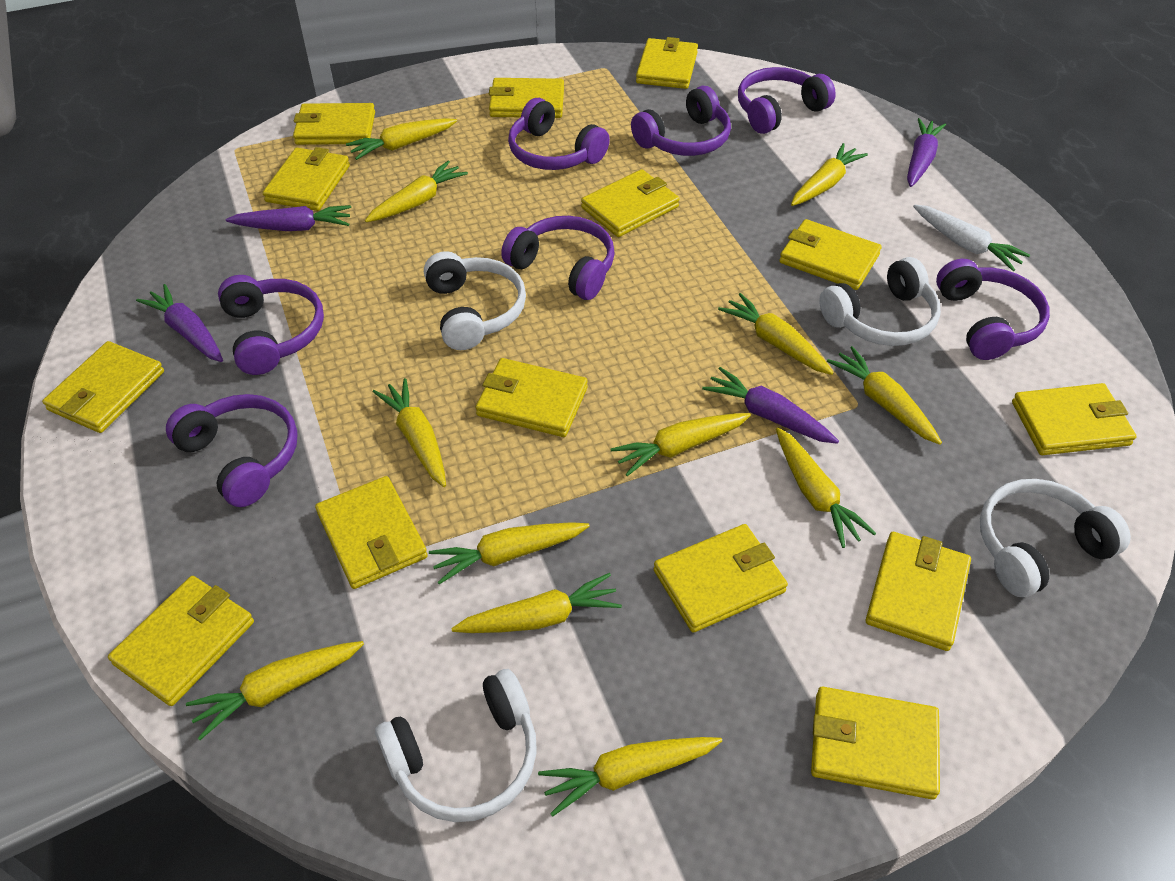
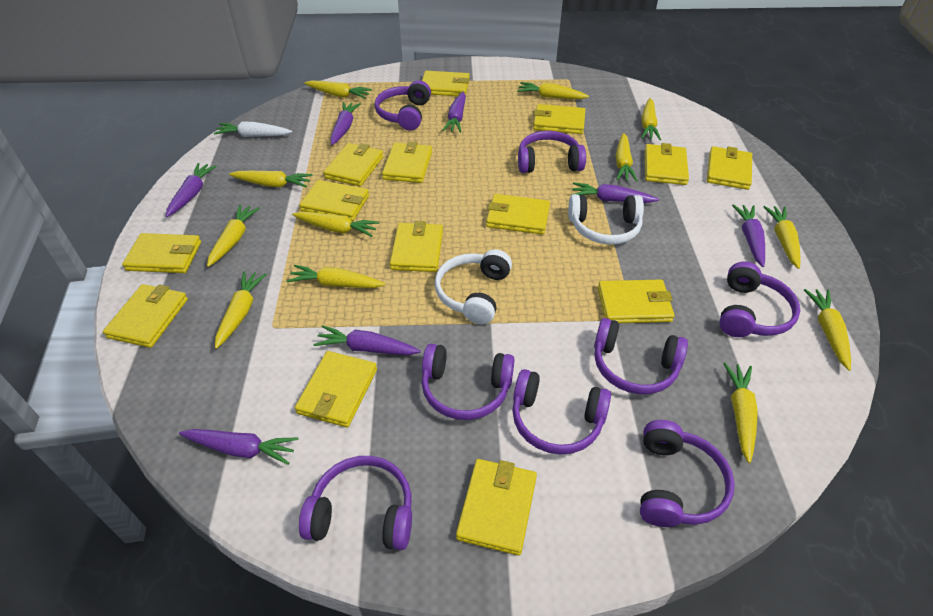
purple carrot: [136,284,223,362] [226,205,351,231] [702,367,839,444] [907,118,946,187] = 4 -> [166,163,217,217] [179,429,298,465] [314,325,421,355] [330,102,361,145] [442,91,466,133] [571,182,659,203] [732,204,765,267] = 7
purple headphones: [166,394,298,507] [218,275,324,375] [501,216,615,300] [508,98,610,170] [631,86,731,156] [738,67,836,134] [936,259,1050,360] = 7 -> [299,456,412,550] [375,80,431,130] [422,344,515,420] [512,369,611,454] [518,131,586,173] [594,318,688,394] [640,420,735,527] [719,261,800,337] = 8
white headphones: [375,669,537,822] [424,251,526,350] [819,257,941,346] [980,479,1131,597] = 4 -> [435,249,512,324] [568,194,644,245] = 2

